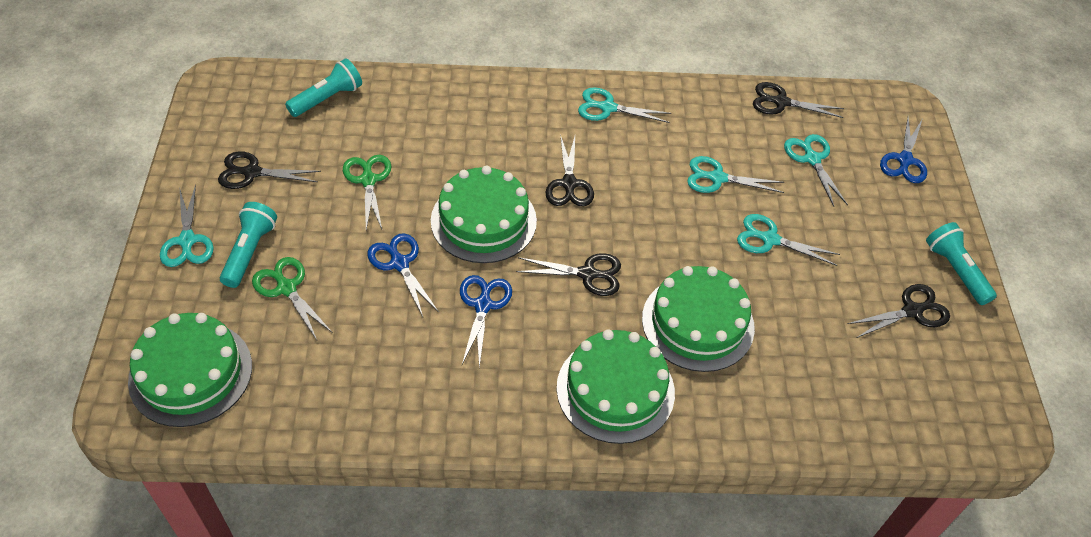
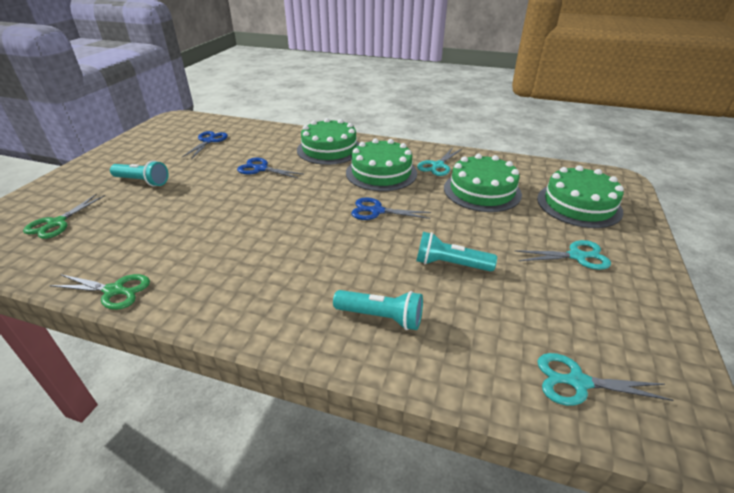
black scissors: [218,151,321,189] [516,253,621,296] [545,134,594,206] [753,82,844,118] [848,284,950,338] = 5 -> none = 0
turquoise scissors: [160,184,214,267] [578,87,671,123] [687,156,784,193] [737,214,840,266] [784,134,848,206] = 5 -> [417,148,462,176] [515,240,611,270] [537,353,674,406] = 3

